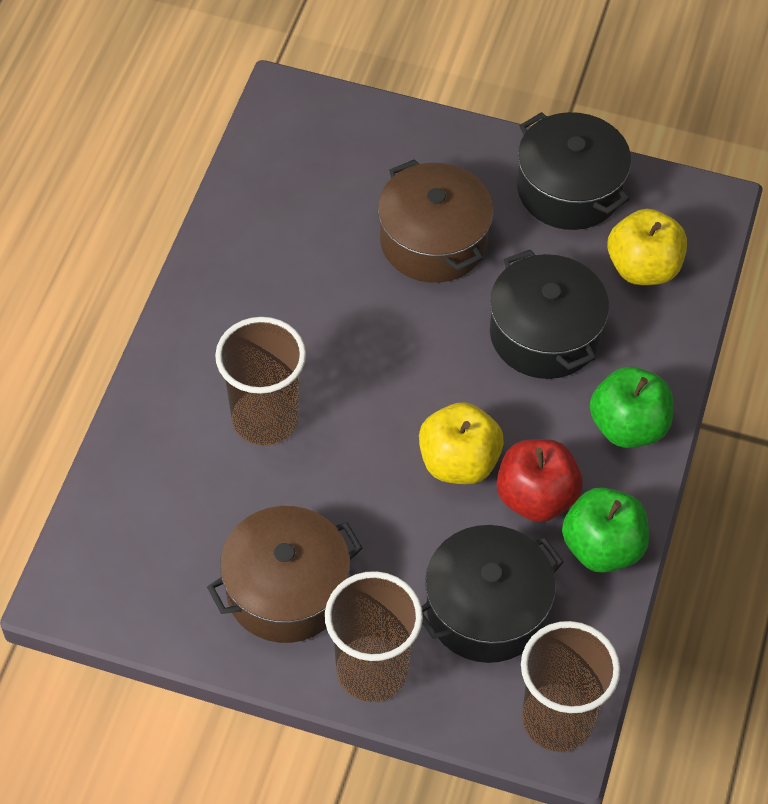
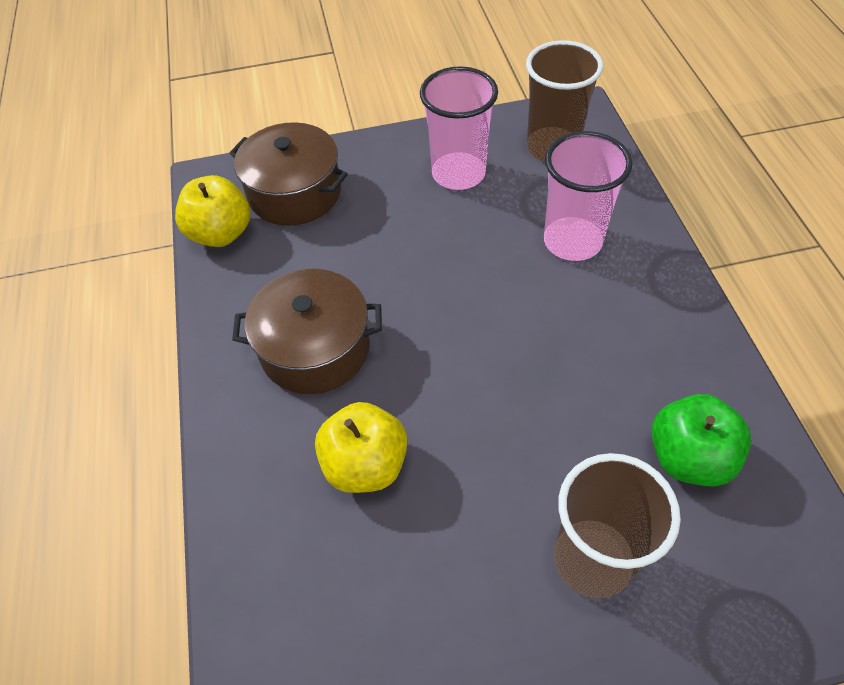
black pot: [422,525,564,663] [490,249,609,379] [517,112,631,230] = 3 -> none = 0
brown cup: [215,317,306,446] [325,571,423,702] [521,621,620,752] = 3 -> [526,40,603,161] [555,453,681,598] = 2
green apple: [562,487,649,573] [590,367,673,448] = 2 -> [652,394,751,486] = 1
pink cup: none = 0 -> [420,66,498,190] [544,131,633,261] = 2
red apple: [497,439,583,522] = 1 -> none = 0

